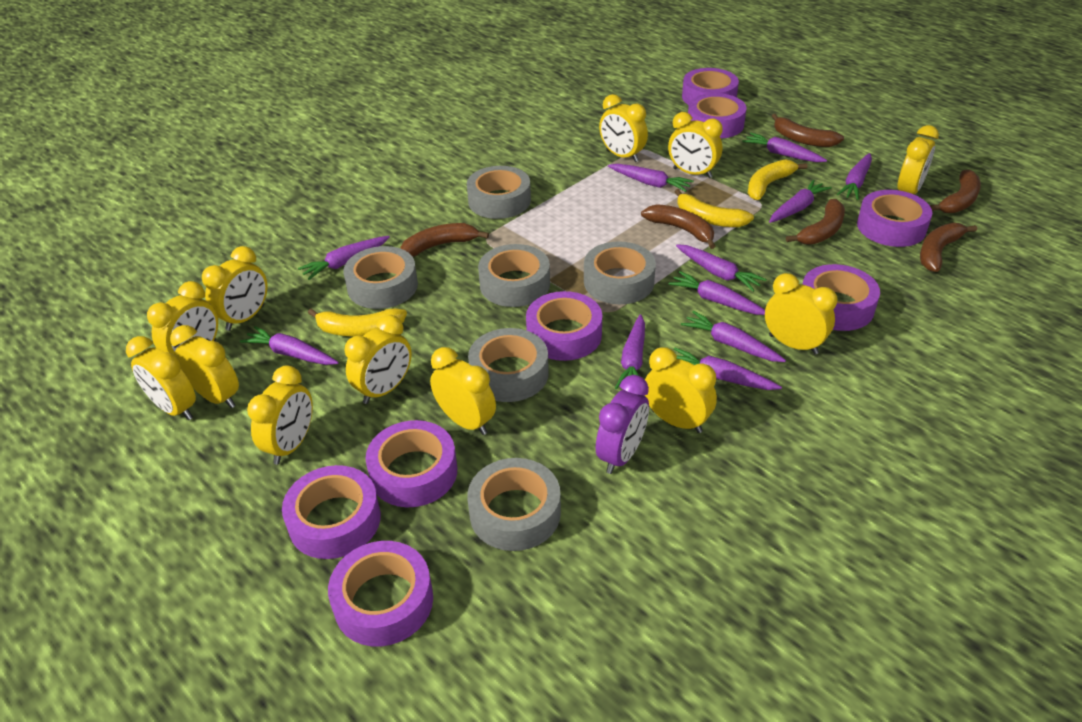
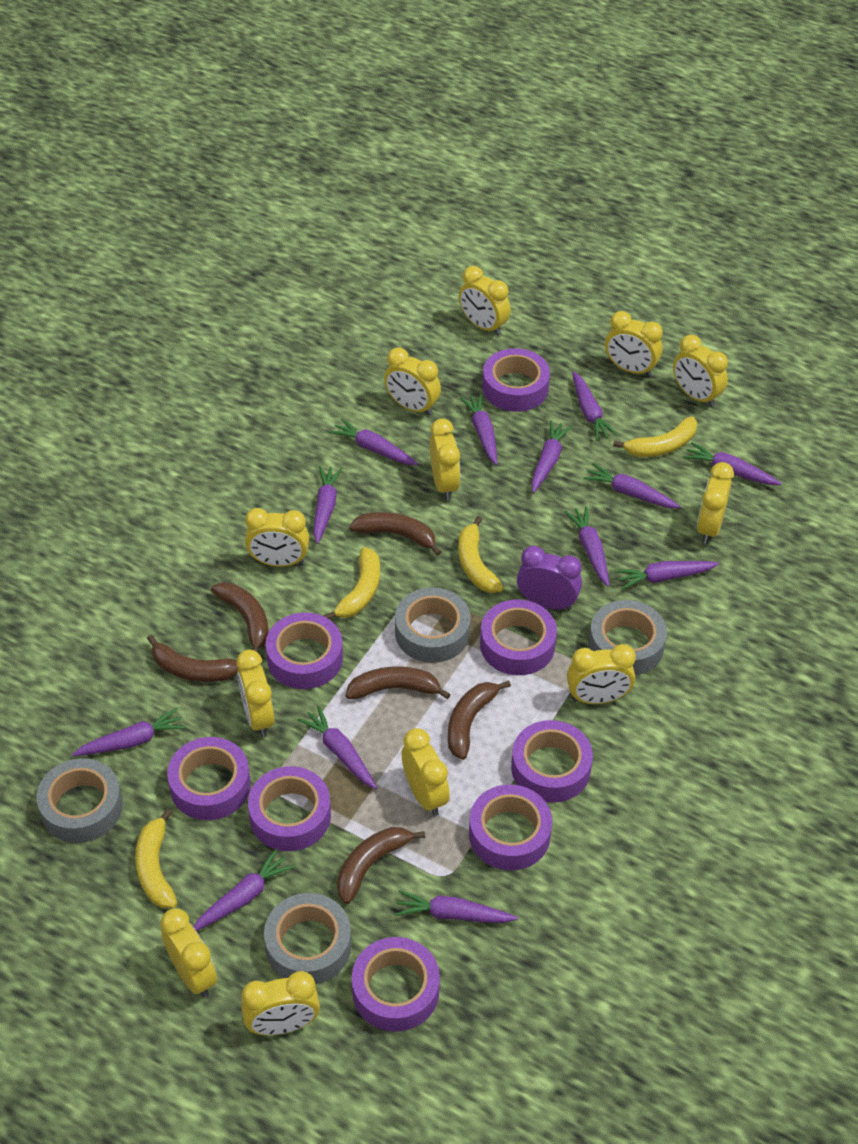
grey tape: [343,246,418,309] [467,166,531,219] [467,458,561,551] [468,328,549,402] [478,244,550,307] [584,241,656,304] = 6 -> [37,758,123,843] [264,893,351,984] [395,587,471,663] [589,600,667,675] = 4
purple carrot: [240,326,339,365] [298,236,390,280] [608,164,694,192] [615,314,645,389] [669,271,765,315] [674,347,782,390] [676,244,767,292] [681,311,786,362] [743,133,827,162] [769,180,832,223] [837,153,872,200] = 11 -> [72,708,186,756] [194,849,294,931] [298,706,377,789] [313,466,343,544] [329,418,418,465] [395,890,518,923] [460,393,498,465] [532,420,572,493] [564,506,609,586] [572,371,618,441] [583,463,680,508] [615,561,719,590] [684,442,781,485] = 13
yellow banana: [308,308,407,336] [675,189,754,227] [748,160,807,200] = 3 -> [135,808,177,908] [323,547,380,619] [458,516,504,593] [613,416,697,457] = 4

